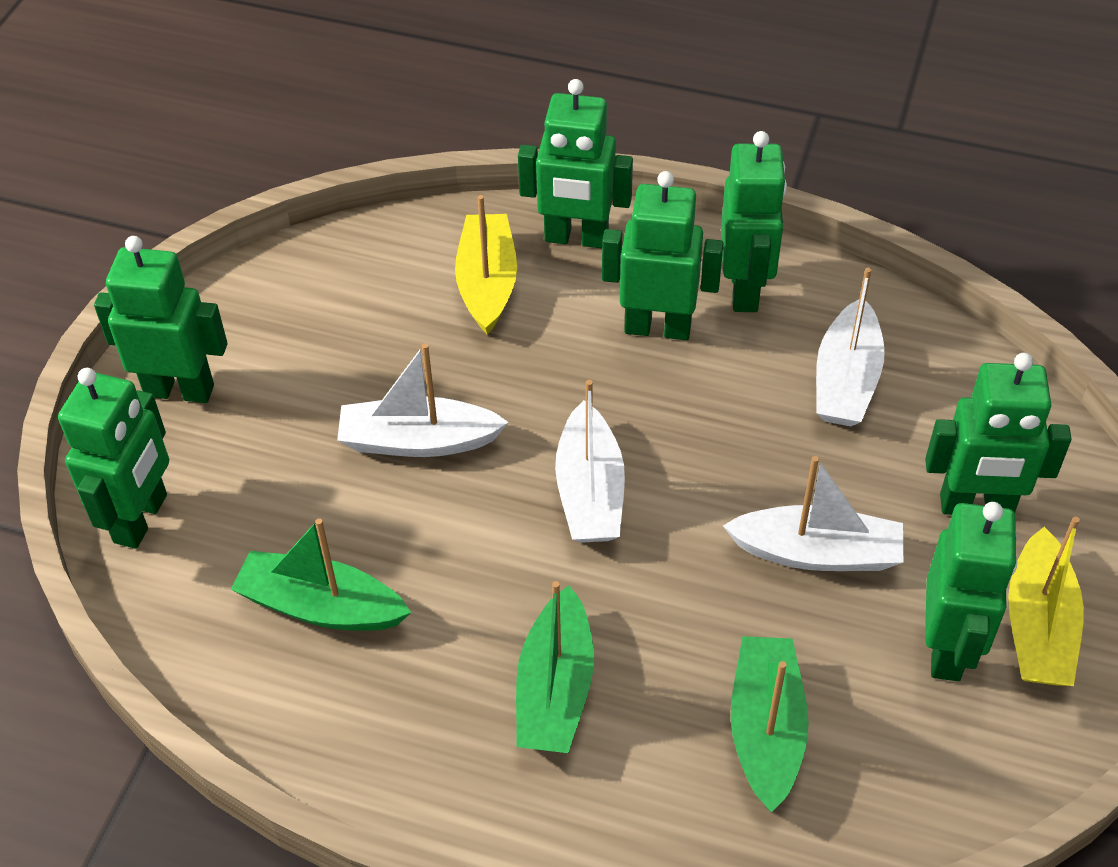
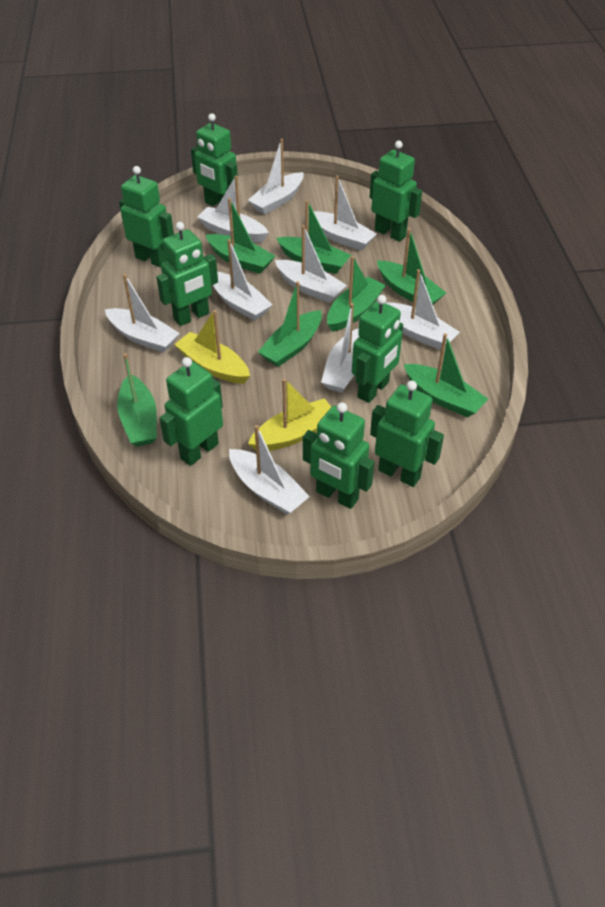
green boat: [231,518,411,631] [516,581,594,753] [731,636,809,812] = 3 -> [117,353,157,446] [206,198,275,274] [258,281,322,367] [276,200,351,274] [327,256,386,332] [377,228,446,305] [404,333,488,417] = 7
green robot: [58,368,169,549] [94,236,227,403] [518,79,633,248] [602,171,724,340] [721,131,787,312] [925,353,1071,515] [925,502,1017,681] = 7 -> [119,166,174,267] [157,222,218,326] [159,357,223,466] [191,113,238,206] [303,402,374,509] [352,295,403,403] [370,141,422,242] [370,380,444,487] = 8
white boat: [337,343,508,457] [555,380,625,543] [723,456,903,571] [816,268,885,426] = 4 -> [105,274,180,353] [197,175,269,243] [213,239,272,321] [229,425,310,515] [248,139,304,214] [275,225,347,303] [308,176,377,251] [321,303,359,393] [386,269,460,350] = 9

